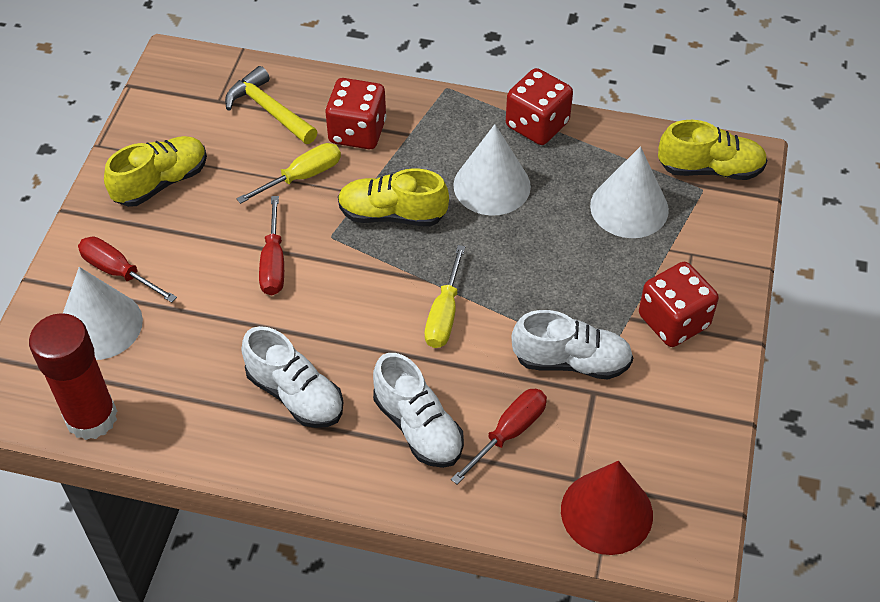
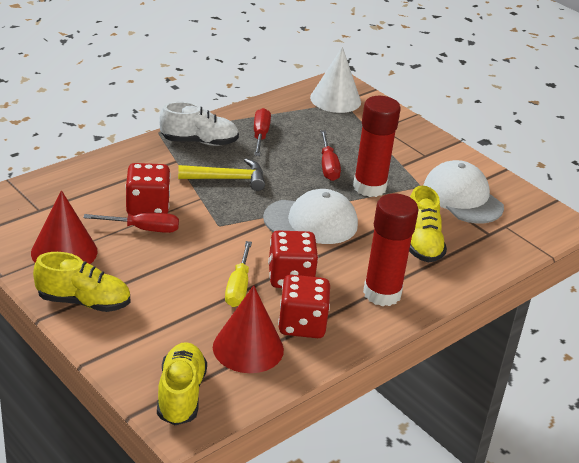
red cone: [561,461,653,555] = 1 -> [31,190,97,264] [213,285,284,373] = 2
red glue stick: [29,313,117,440] = 1 -> [353,96,401,197] [363,193,419,306] = 2
white cap: none = 0 -> [263,189,358,244] [423,160,504,223] = 2
white cone: [63,267,143,360] [453,124,531,216] [590,146,669,238] = 3 -> [310,47,361,113] = 1
white shoe: [241,326,343,428] [373,353,464,468] [512,310,633,380] = 3 -> [159,102,239,146] = 1
yellow screwdriver: [236,143,341,204] [425,245,465,348] = 2 -> [225,241,252,307] = 1

